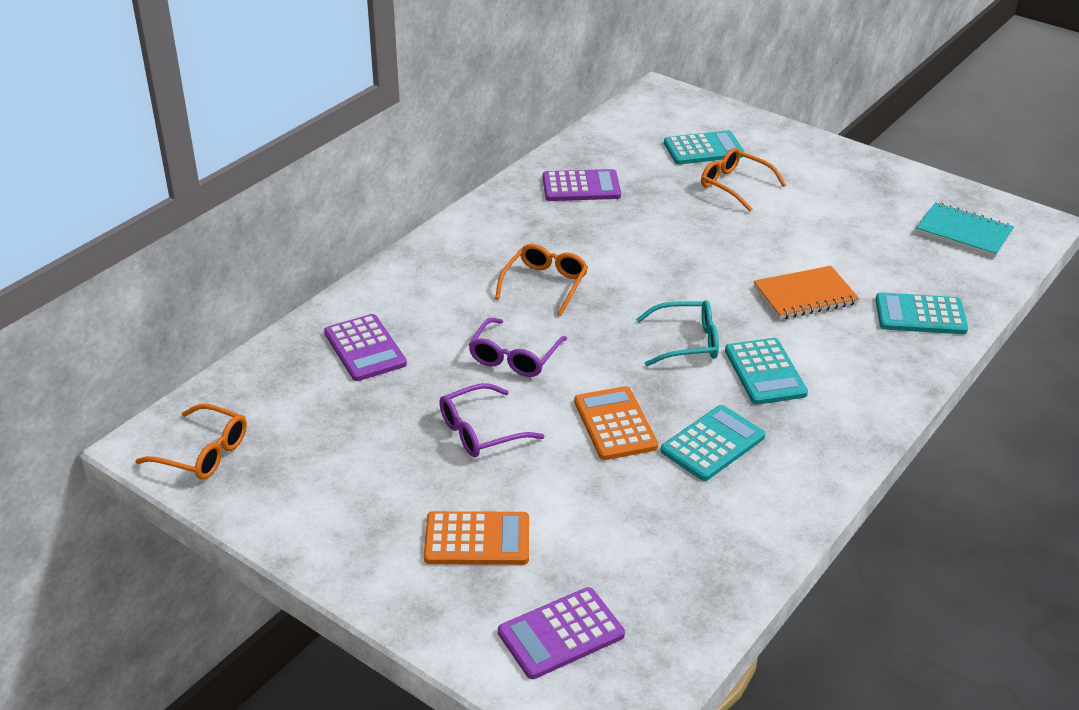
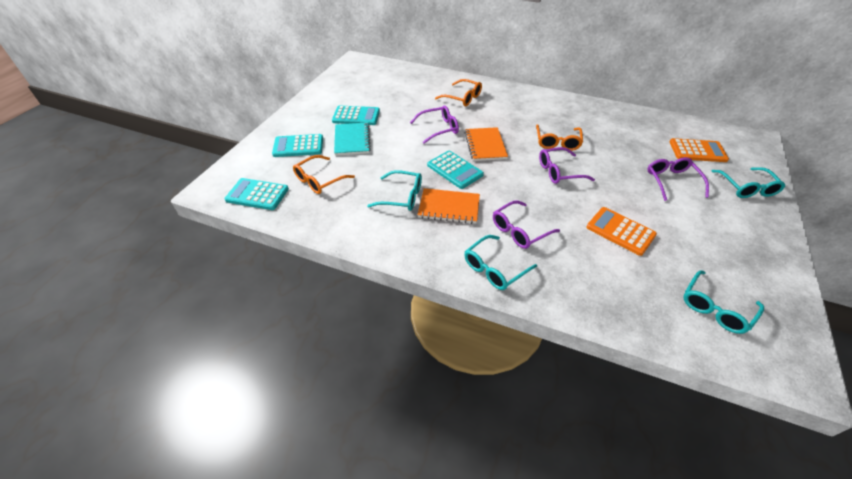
orange notebook: [754,266,859,319] = 1 -> [418,188,480,224] [465,127,508,161] = 2
purple calculator: [324,314,407,381] [498,587,625,679] [543,169,621,201] = 3 -> none = 0
purple glasses: [439,383,545,457] [468,318,567,377] = 2 -> [410,106,459,144] [493,200,560,249] [539,147,595,184] [647,157,709,201] = 4
turquoise glasses: [636,300,719,366] = 1 -> [367,170,422,211] [464,235,537,290] [683,270,764,334] [712,167,785,198] = 4

